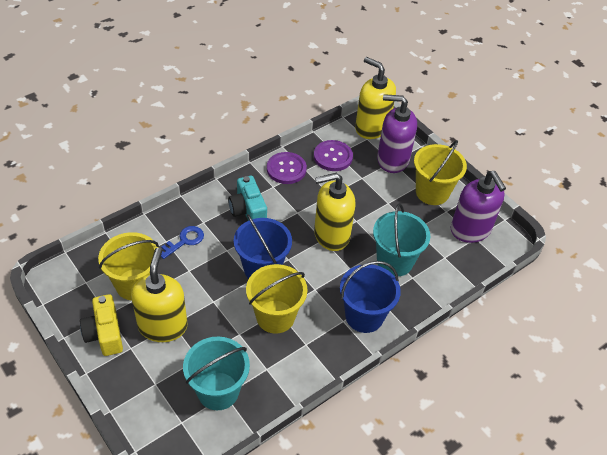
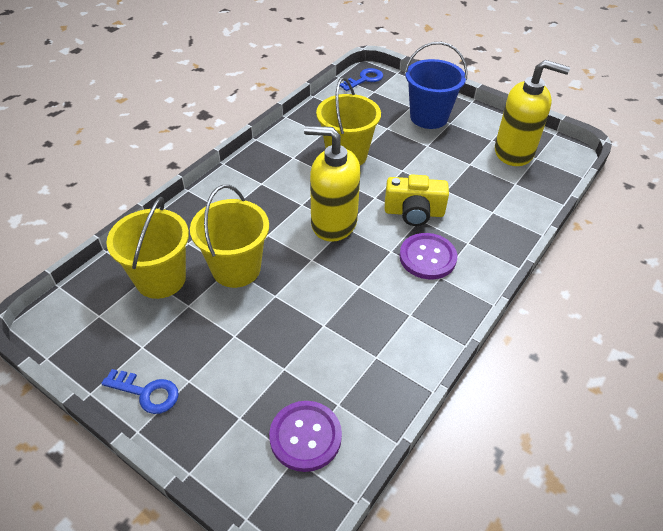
blue bucket: [234,214,292,279] [340,261,401,333] = 2 -> [404,42,468,129] = 1
blue key: [161,226,204,259] = 1 -> [101,369,179,414] [340,68,383,91] = 2
purple soap dispenser: [377,94,417,173] [451,171,506,243] = 2 -> none = 0
turquoise bucket: [183,337,250,410] [373,203,430,276] = 2 -> none = 0
turquoise camera: [228,176,267,221] = 1 -> none = 0
yellow soap dispenser: [131,248,187,342] [314,173,355,251] [355,57,396,139] = 3 -> [304,126,360,242] [495,60,570,166] = 2

